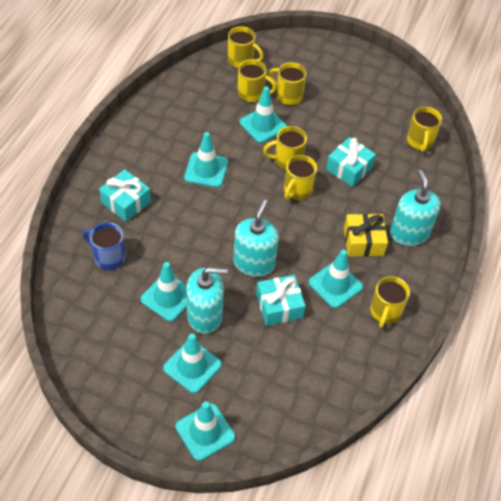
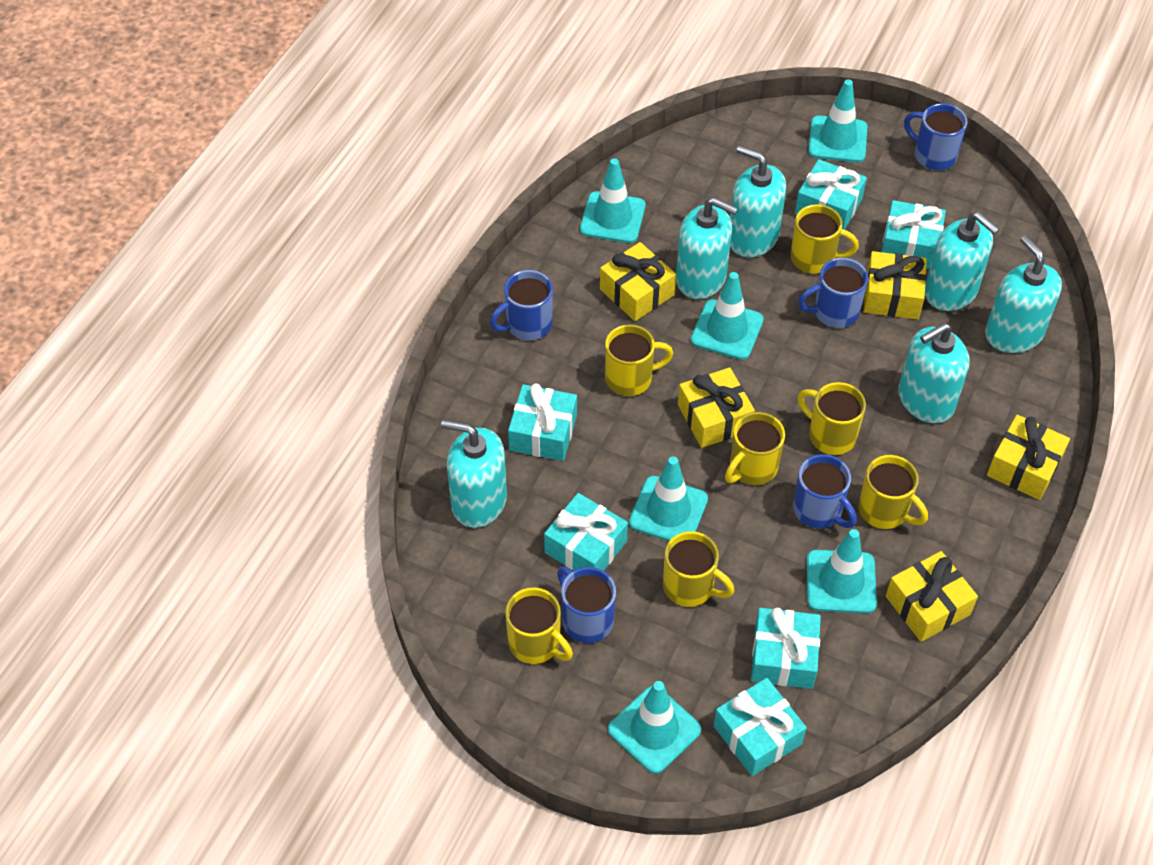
blue mug: [83,222,125,270] = 1 -> [490,270,553,340] [557,567,616,643] [793,454,857,528] [798,258,868,328] [904,103,968,170] = 5
turquoise gift: [99,169,151,222] [256,275,306,326] [326,137,376,187] = 3 -> [508,383,577,461] [544,493,628,571] [714,678,807,776] [751,608,821,689] [795,159,867,230] [881,200,946,269] = 6
turquoise soap dispenser: [186,267,228,334] [233,200,279,277] [390,170,441,246] = 3 -> [441,420,507,528] [676,197,738,299] [730,145,786,257] [898,323,969,423] [925,212,1000,311] [985,235,1062,353] = 6
yellow gift: [344,214,388,257] = 1 -> [600,242,676,321] [678,367,755,448] [864,251,927,320] [886,551,978,642] [987,415,1070,500] = 5

